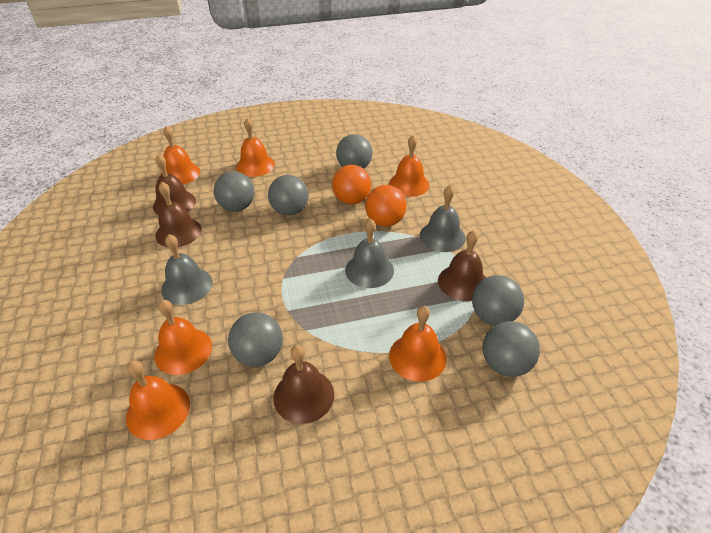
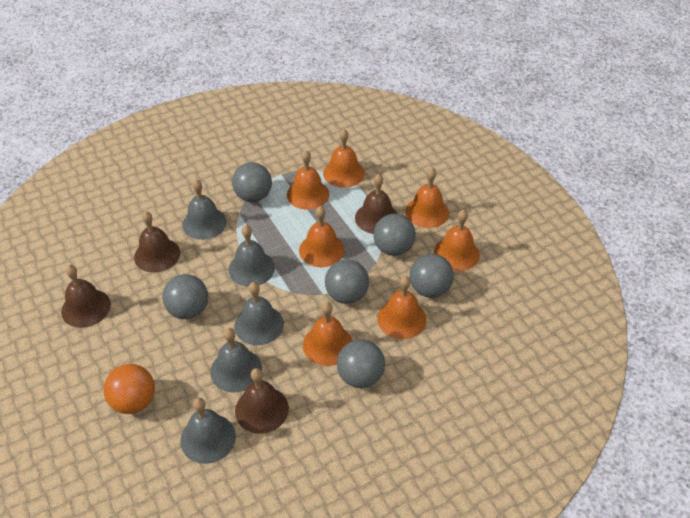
grey bell: [161,234,213,305] [345,218,394,288] [420,186,466,252] = 3 -> [180,398,236,464] [182,179,227,240] [210,328,262,392] [228,225,275,287] [235,282,284,345] = 5
orange ball: [332,165,371,204] [365,185,407,227] = 2 -> [104,364,155,414] = 1
orange bell: [126,361,190,440] [154,300,212,375] [160,126,200,185] [236,118,275,177] [389,135,429,197] [389,305,447,382] = 6 -> [287,150,329,210] [299,206,345,267] [303,302,352,366] [323,129,365,188] [377,276,426,339] [406,168,449,228] [434,210,480,271] = 7

